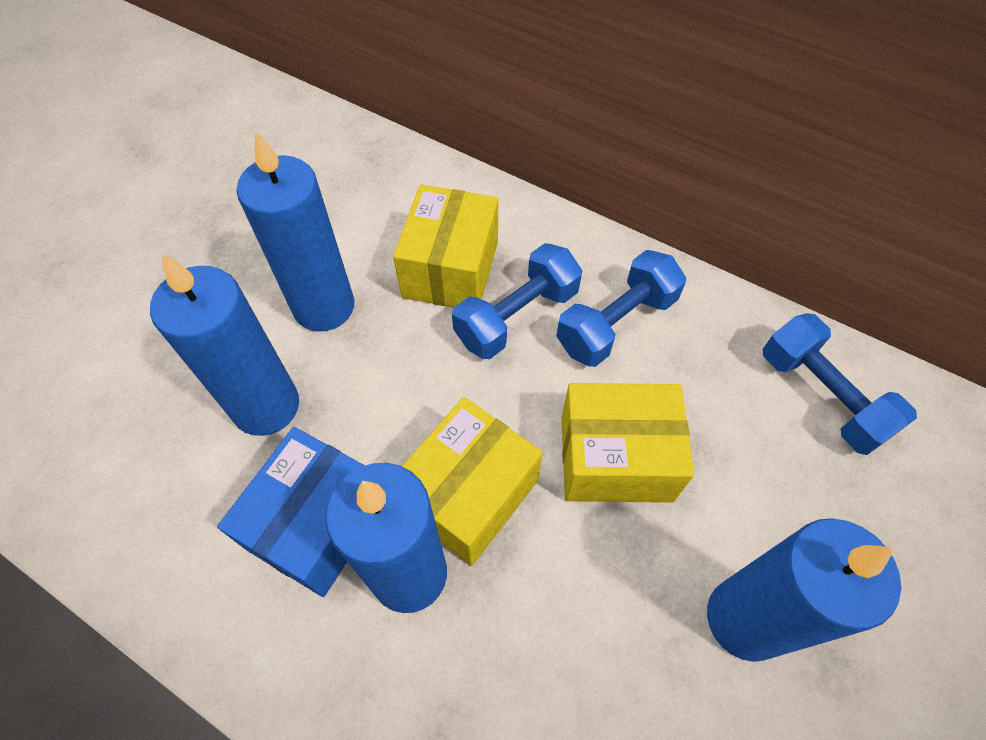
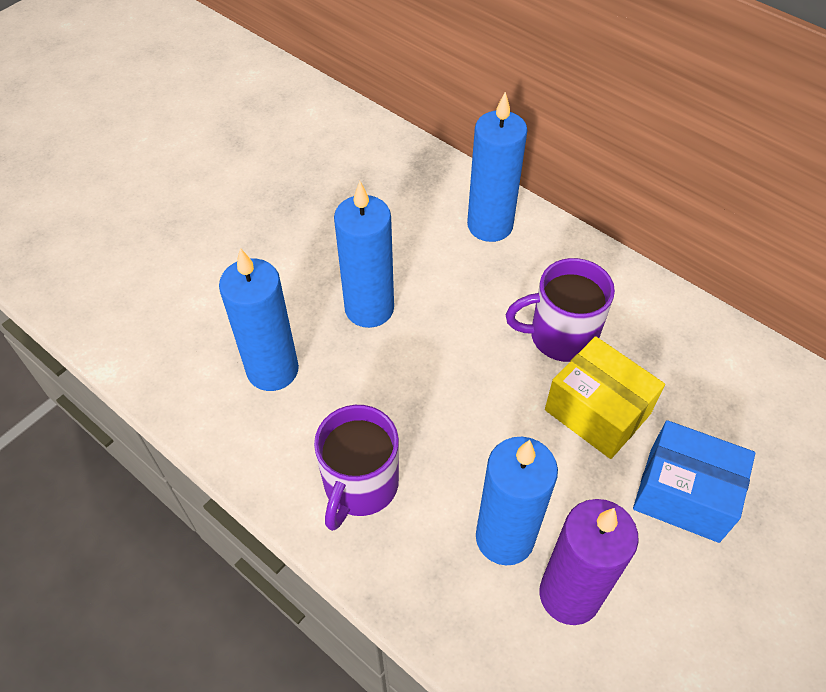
blue dumbbell: [452,243,583,359] [556,250,686,367] [763,313,917,455] = 3 -> none = 0
purple candle: none = 0 -> [539,499,639,625] = 1
purple mug: none = 0 -> [314,405,399,531] [506,258,615,362] = 2
yellow box: [393,185,498,307] [402,397,543,566] [561,383,694,503] = 3 -> [545,336,665,459] = 1

